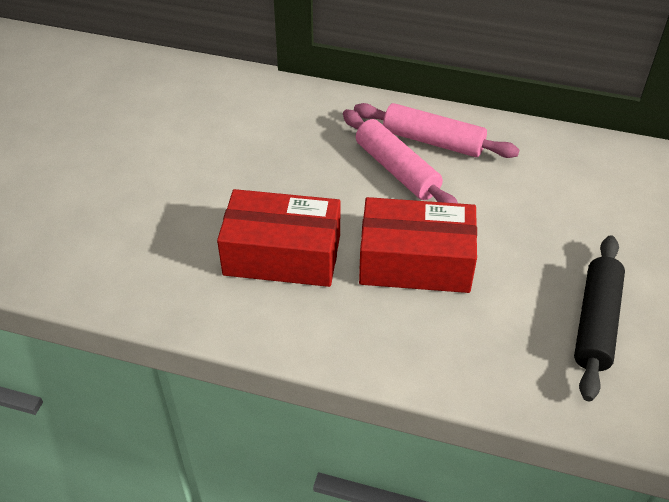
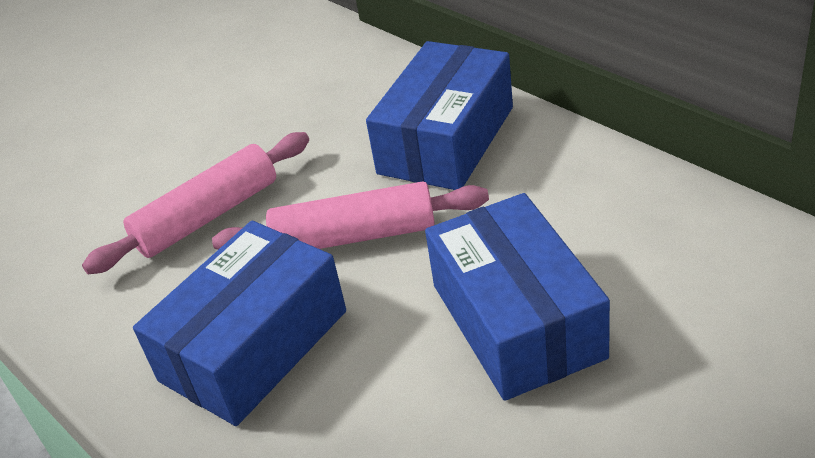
black rolling pin: [574,235,625,401] = 1 -> none = 0
blue box: none = 0 -> [133,221,346,426] [366,41,513,190] [425,193,610,401] = 3
red box: [217,189,341,287] [359,197,477,293] = 2 -> none = 0

